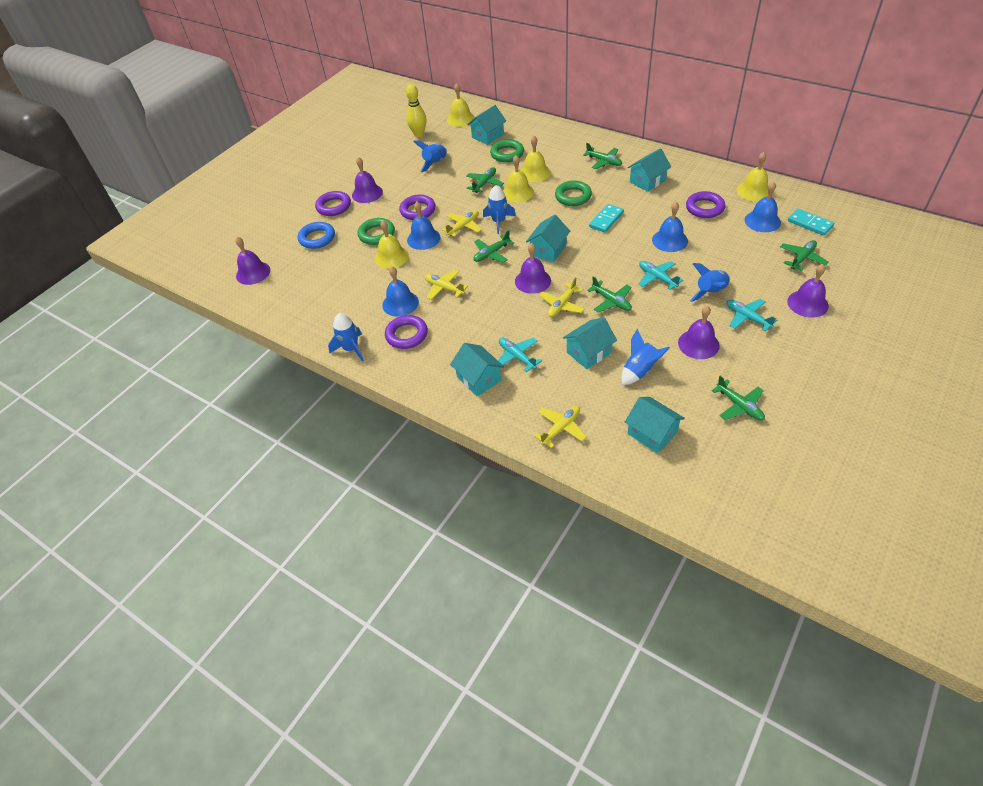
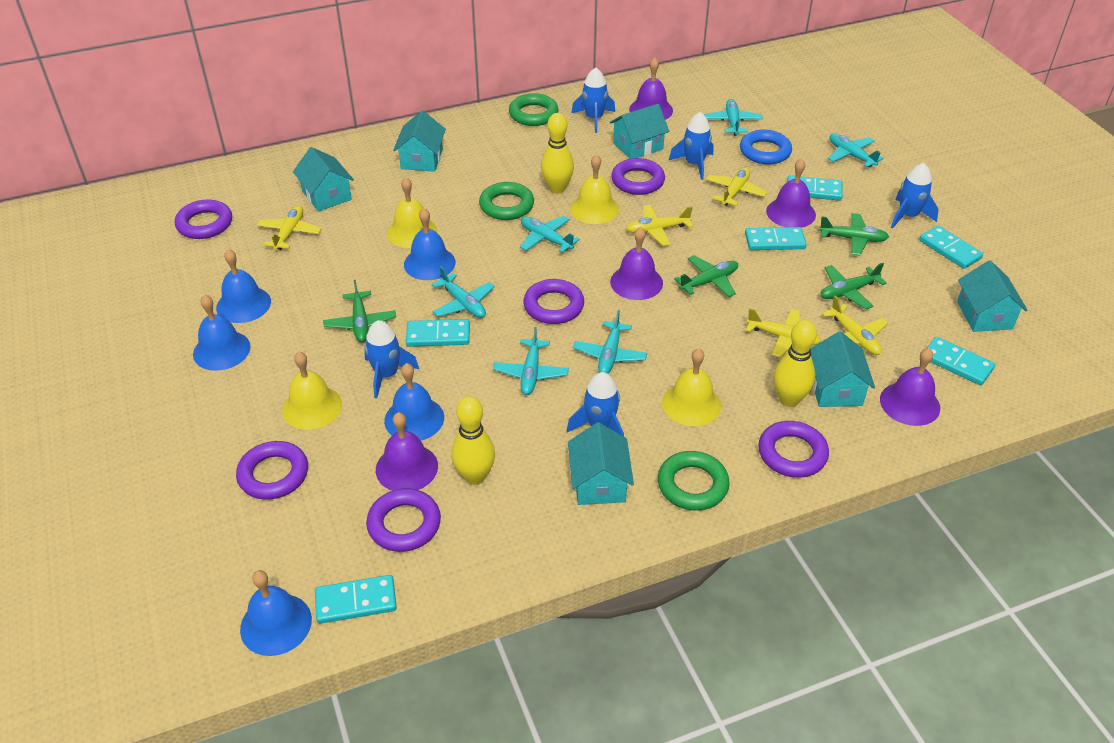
blue bell: [382,266,419,317] [407,202,441,250] [652,202,688,252] [745,182,781,232] = 4 -> [193,294,251,371] [216,249,271,323] [240,570,312,656] [384,363,444,440] [404,208,456,280] = 5
green plane: [466,167,504,193] [473,230,514,263] [583,143,622,169] [587,276,632,313] [712,376,765,421] [780,240,829,271] = 6 -> [323,280,396,342] [674,255,738,297] [819,213,889,256] [820,263,887,309] = 4
purple ring: [315,191,351,216] [385,315,428,349] [399,195,436,220] [686,191,725,218] = 4 -> [175,199,232,239] [236,441,308,500] [366,489,441,552] [523,279,584,324] [611,158,665,195] [758,421,829,478] = 6
turquoise domino: [589,204,624,233] [788,209,834,236] = 2 -> [315,575,397,624] [406,319,470,347] [745,227,807,250] [787,175,843,201] [919,226,983,269] [927,337,995,385] = 6
turquoise plane: [498,338,542,372] [639,261,683,290] [727,299,777,331] = 3 -> [432,266,495,318] [493,327,569,395] [520,216,580,253] [573,310,647,374] [704,99,763,136] [828,133,884,167] = 6
yellow bell: [375,220,409,269] [447,83,475,127] [503,155,534,202] [521,136,551,182] [737,152,768,201] = 5 -> [282,352,342,430] [387,177,437,248] [570,154,619,224] [662,348,721,426] = 4
yellow bowling pin: [406,84,427,137] = 1 -> [451,396,495,485] [541,113,574,194] [773,320,817,407] = 3
yellow plane: [425,270,468,300] [442,210,482,237] [534,406,587,448] [539,277,585,317] = 4 -> [257,206,322,250] [626,205,693,246] [706,167,767,206] [746,308,821,358] [822,296,888,355] = 5

